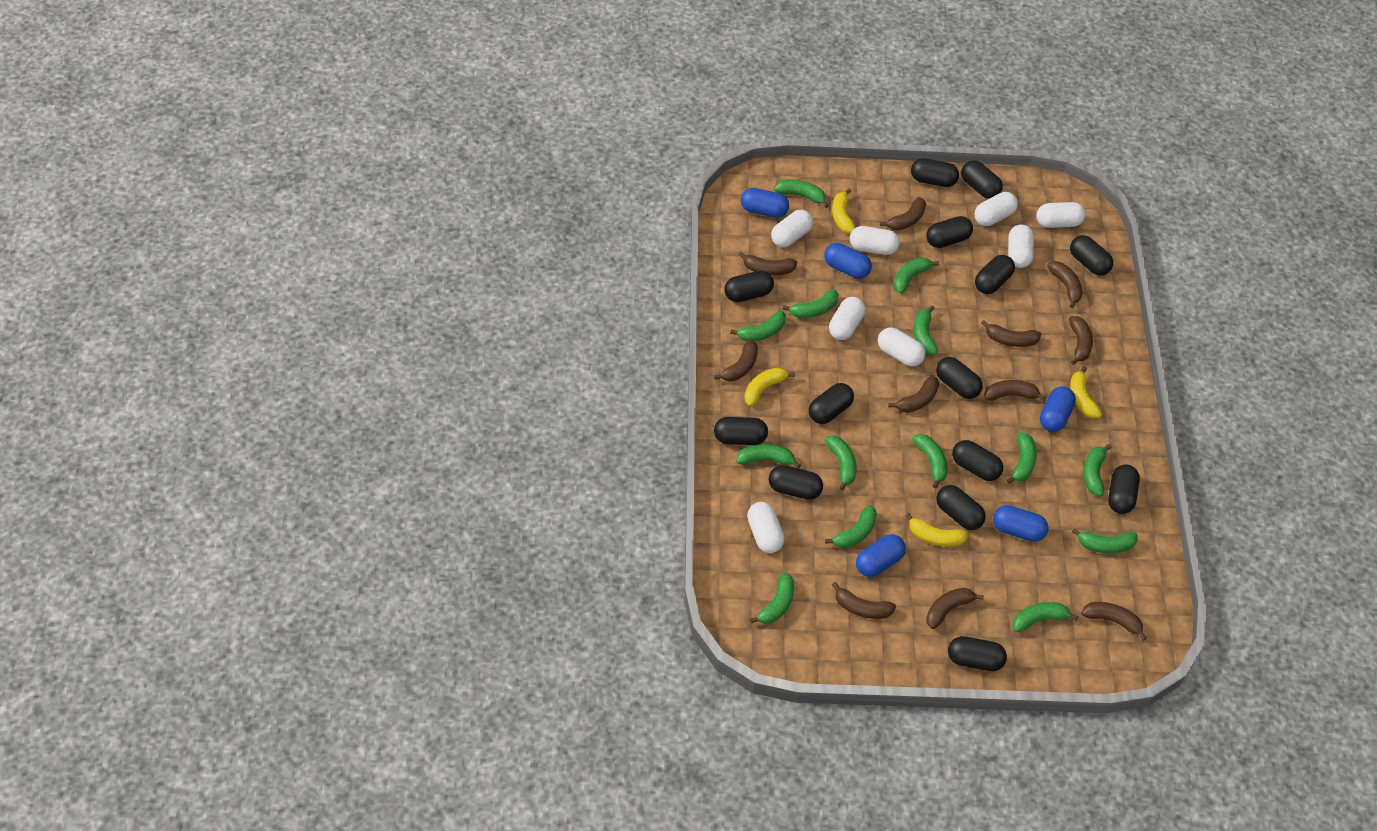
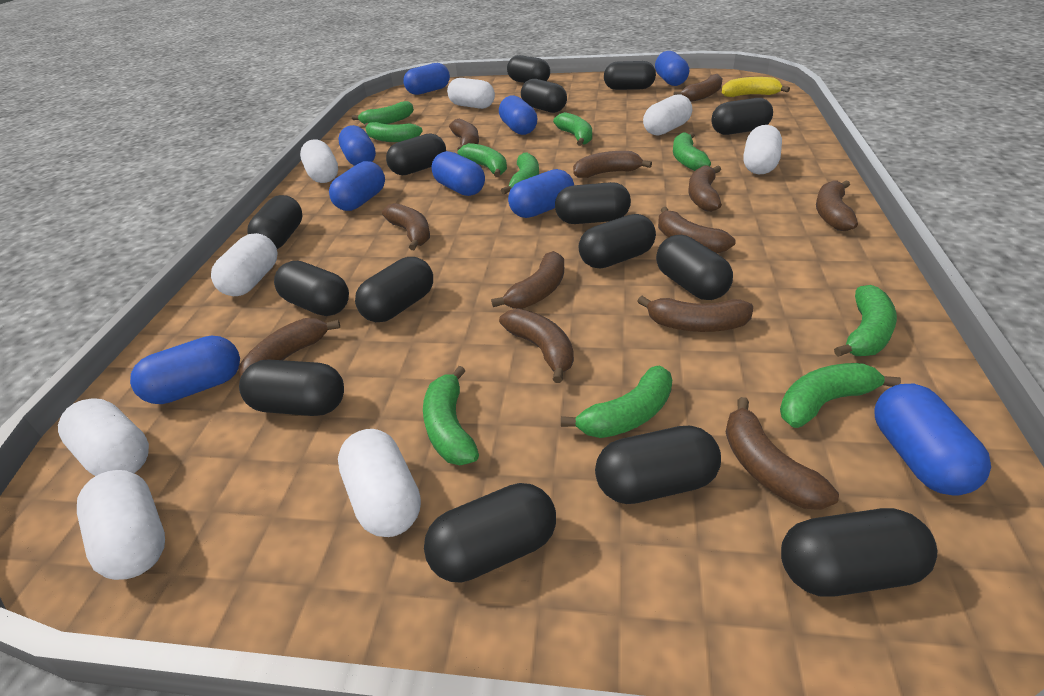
black capsule: [714,417,768,445] [724,271,774,302] [769,465,823,500] [809,383,854,424] [911,158,959,187] [926,216,973,248] [936,357,983,399] [936,485,986,530] [948,636,1007,671] [952,440,1003,481] [961,160,1003,199] [975,255,1015,294] [1070,235,1113,276] [1108,464,1140,514] = 14 -> [239,359,344,416] [247,195,303,249] [274,261,349,316] [355,257,433,322] [386,133,446,175] [424,483,556,583] [507,55,550,83] [521,79,567,113] [555,182,631,224] [578,214,656,268] [595,426,721,504] [604,61,656,90] [656,235,733,300] [711,98,773,135] [781,508,937,597] = 15
blue capsule: [741,188,789,218] [824,243,872,279] [856,534,906,577] [993,505,1049,542] [1040,386,1076,432] = 5 -> [130,335,240,404] [329,161,385,211] [339,125,376,166] [404,63,450,95] [431,151,485,196] [499,95,537,135] [508,169,574,218] [655,51,689,86] [874,384,991,496] = 9
brown banana: [714,340,758,381] [738,252,797,275] [831,582,896,619] [880,197,926,231] [888,375,939,413] [926,588,984,629] [981,320,1041,347] [984,380,1046,401] [1047,261,1082,308] [1069,316,1093,365] [1081,602,1147,641] = 11 -> [239,318,340,378] [382,203,430,250] [449,119,479,150] [491,251,564,309] [499,309,574,383] [573,151,652,178] [637,296,753,332] [658,207,735,253] [673,74,723,102] [688,165,722,212] [726,397,839,510] [816,180,858,231] = 12
green banana: [730,311,786,341] [736,444,801,469] [750,573,794,624] [774,180,829,208] [783,289,839,318] [825,436,857,491] [825,505,877,548] [894,257,939,294] [912,434,948,488] [913,305,938,354] [1007,432,1037,484] [1013,602,1078,632] [1072,528,1138,553] [1083,444,1112,496] = 14 -> [352,101,414,124] [365,122,422,142] [423,366,479,465] [458,143,507,177] [501,153,539,194] [553,112,592,146] [561,365,672,438] [673,132,711,171] [780,363,901,428] [834,285,897,357] = 10
yellow banana: [744,368,795,406] [832,188,856,233] [905,513,969,547] [1070,367,1102,418] = 4 -> [722,77,790,97] = 1

